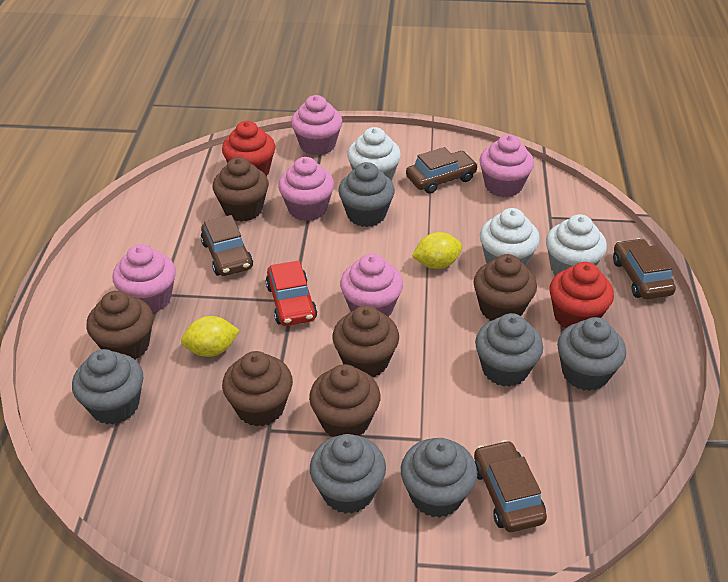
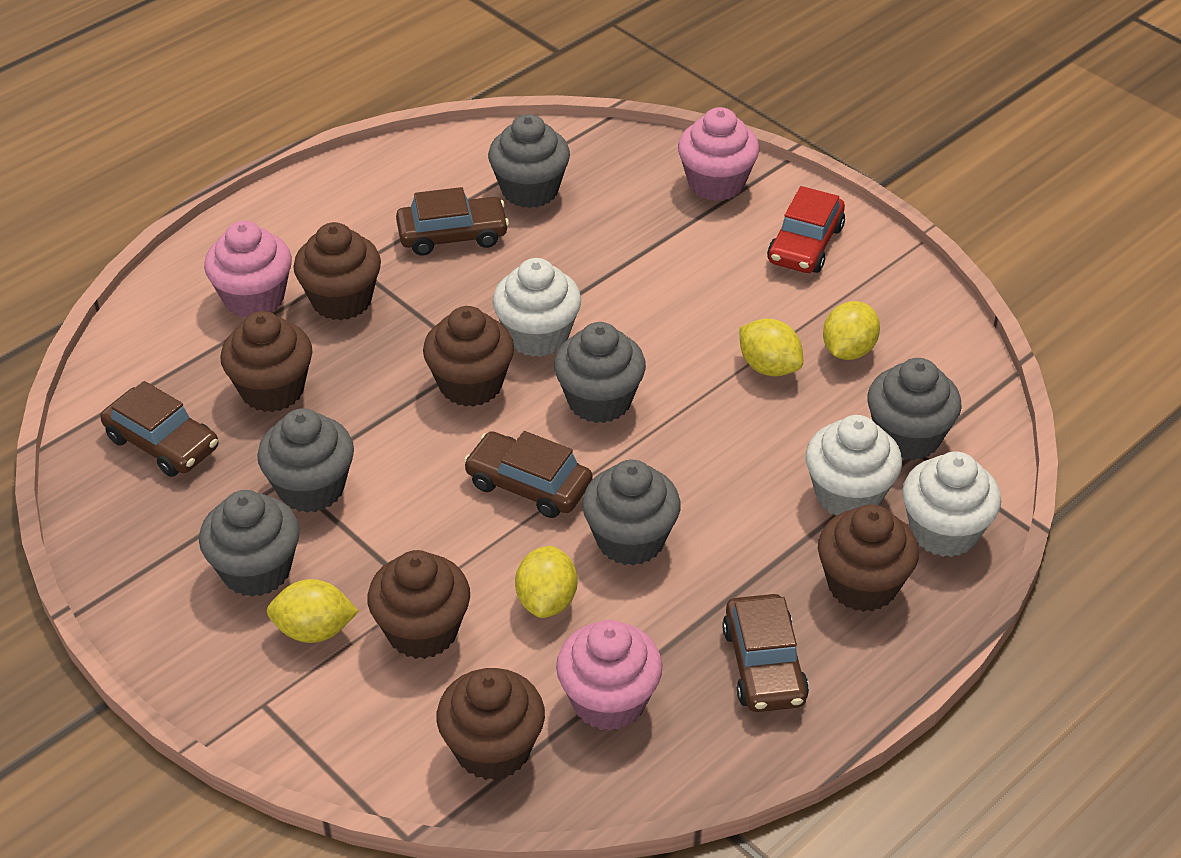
pink cupcake: [112,244,176,313] [278,157,334,221] [291,95,342,155] [340,254,403,317] [479,134,534,197] = 5 -> [204,221,292,318] [556,620,663,731] [678,107,759,201] = 3
red cupcake: [222,121,275,177] [550,262,614,328] = 2 -> none = 0
yellow lemon: [181,316,240,357] [412,232,462,269] = 2 -> [267,579,359,643] [515,546,577,618] [739,318,803,377] [823,301,880,360] = 4

